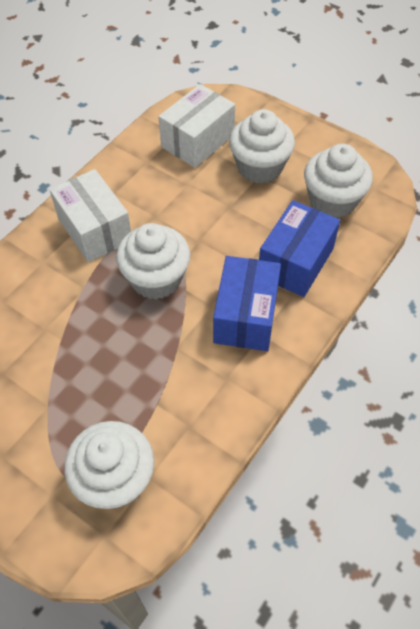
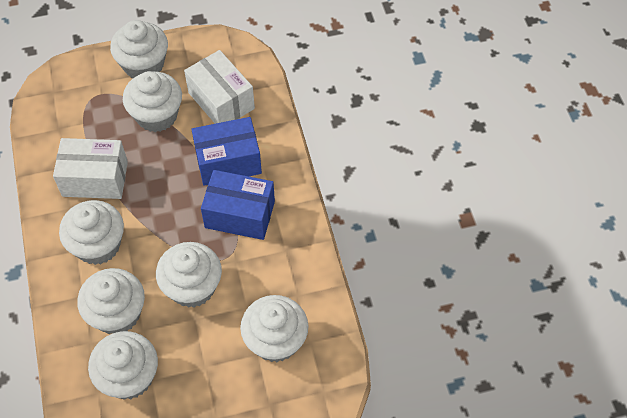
white cupcake: [64,421,154,509] [116,223,190,300] [229,109,295,184] [304,144,373,218] = 4 -> [59,200,124,265] [77,268,145,334] [88,331,158,400] [110,20,168,78] [123,71,182,132] [156,242,222,308] [240,295,308,362] = 7

